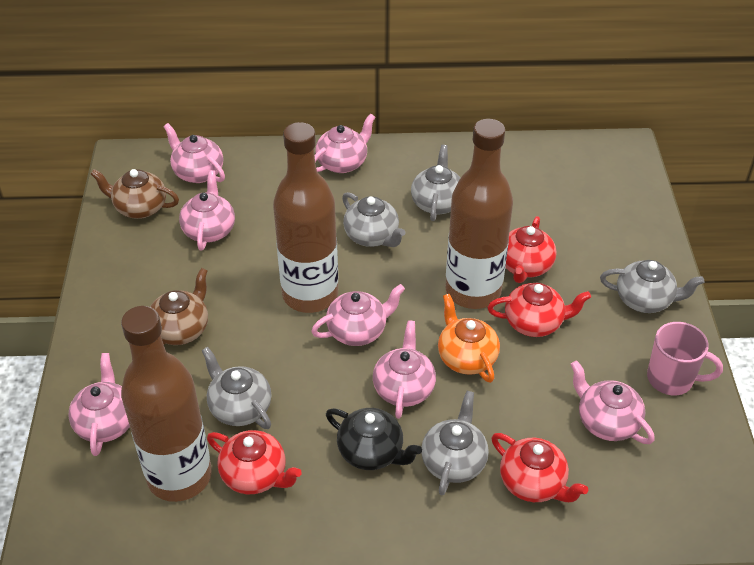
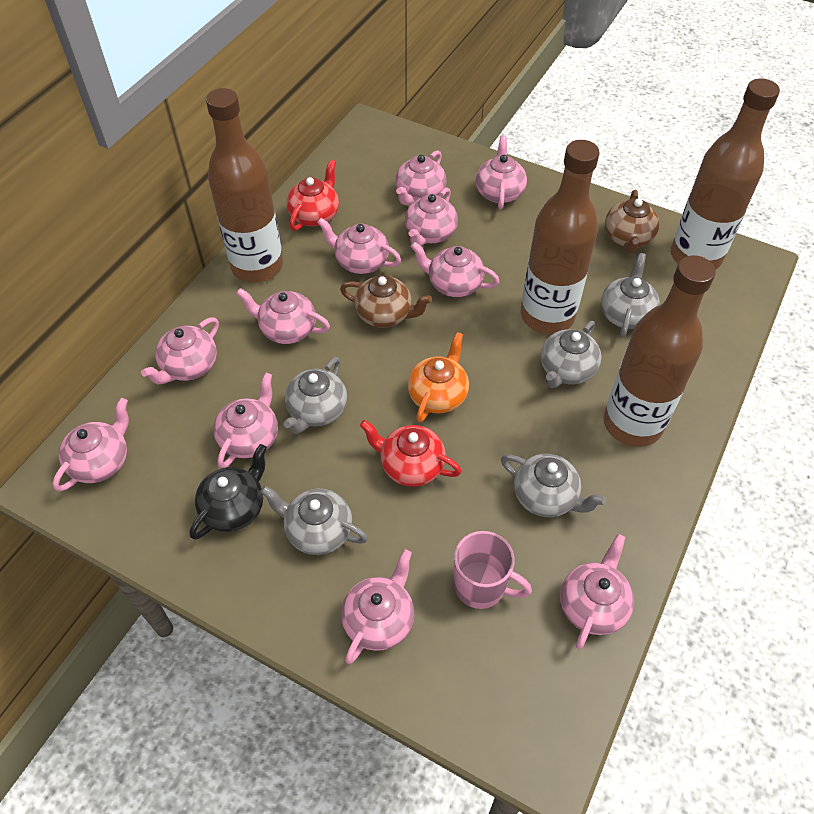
brown bottle: [121,306,212,502] [273,122,338,313] [445,119,513,309] = 3 -> [206,88,283,283] [520,140,600,334] [604,255,716,447] [671,78,780,270] = 4
pink teapot: [68,353,130,456] [163,123,225,183] [179,170,235,250] [311,284,405,346] [314,114,375,173] [373,320,436,419] [570,360,655,444] = 7 -> [53,398,129,492] [141,317,219,385] [213,372,278,468] [236,288,330,344] [317,218,401,274] [341,549,414,664] [395,150,447,205] [405,187,458,246] [411,242,500,297] [476,135,527,210] [560,534,634,649] = 11
red teapot: [207,430,302,494] [487,283,591,337] [491,433,588,502] [505,216,557,283] = 4 -> [287,159,339,231] [360,420,462,487] = 2

